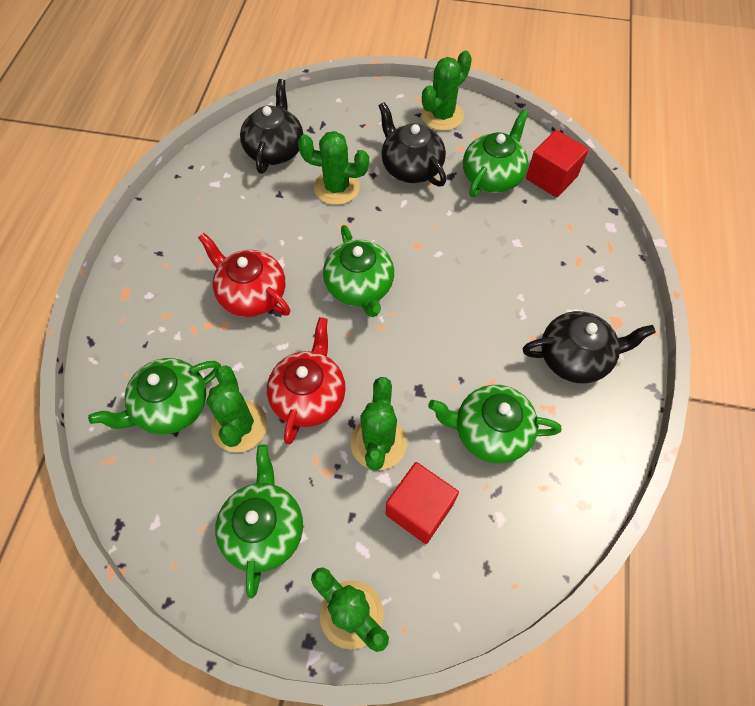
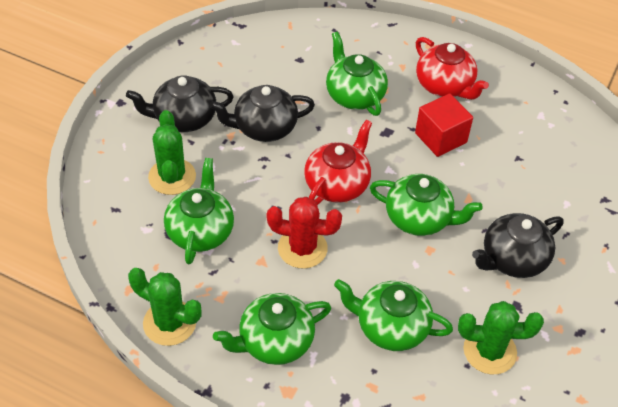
green cactus: [206,365,267,452] [298,131,369,205] [311,567,389,652] [350,377,407,471] [421,51,472,131] = 5 -> [128,268,202,346] [148,110,196,195] [458,301,544,374] = 3
red cactus: none = 0 -> [267,197,342,269] = 1
red cube: [386,462,459,544] [526,130,589,198] = 2 -> [415,93,473,157] = 1

